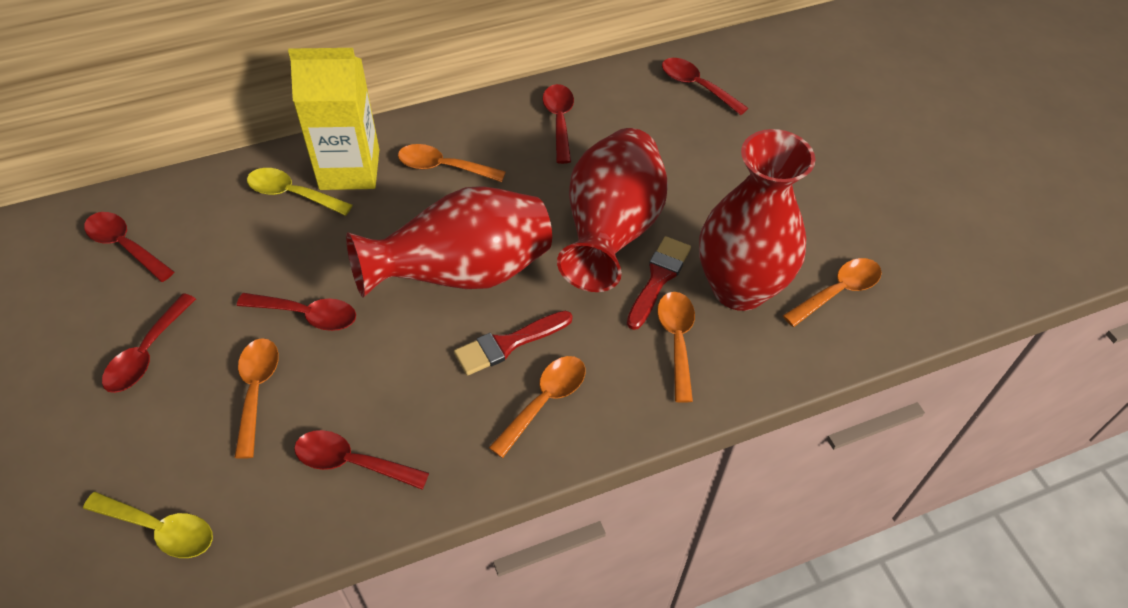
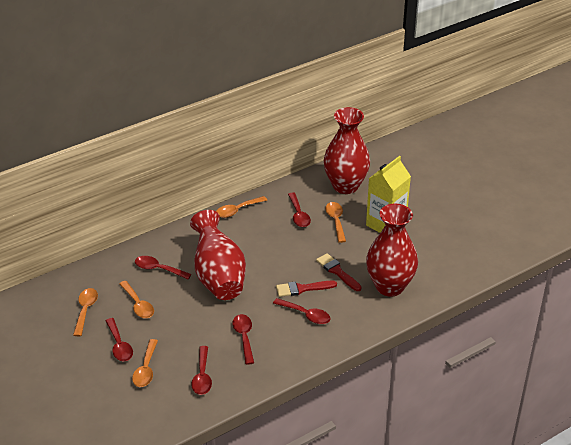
yellow spoon: [83,492,213,558] [247,168,353,216] = 2 -> none = 0

